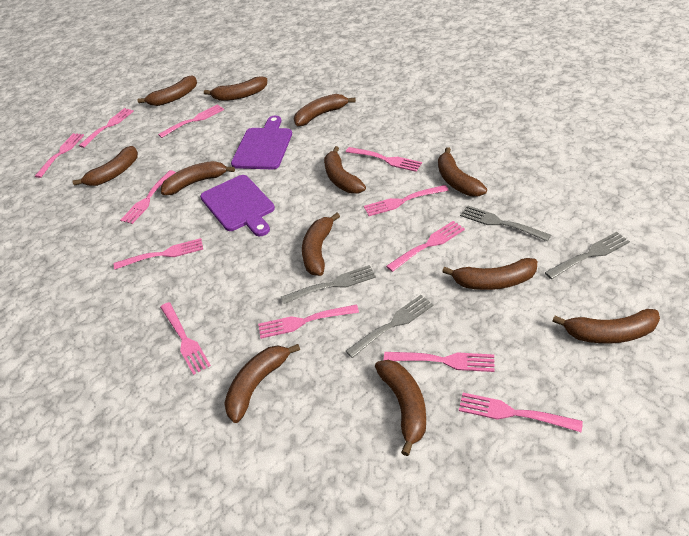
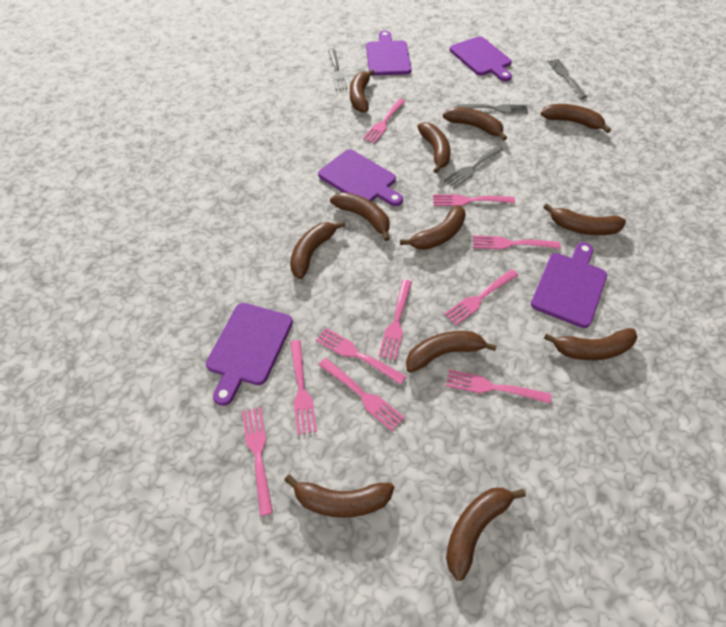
pink fork: [35,133,84,178] [79,108,134,148] [114,238,203,270] [120,170,176,224] [158,104,224,138] [160,302,211,375] [258,304,359,339] [346,147,422,172] [364,185,449,216] [384,352,495,372] [386,221,465,272] [459,393,583,432] = 12 -> [242,407,273,516] [290,340,317,435] [316,328,406,385] [319,358,405,431] [363,99,406,143] [378,280,412,361] [433,194,515,206] [444,269,518,325] [446,370,551,404] [473,235,561,250] = 10
purple cutting board: [200,175,275,236] [231,115,292,169] = 2 -> [206,303,293,406] [318,150,403,206] [366,31,412,76] [450,36,512,81] [531,242,607,328] = 5

